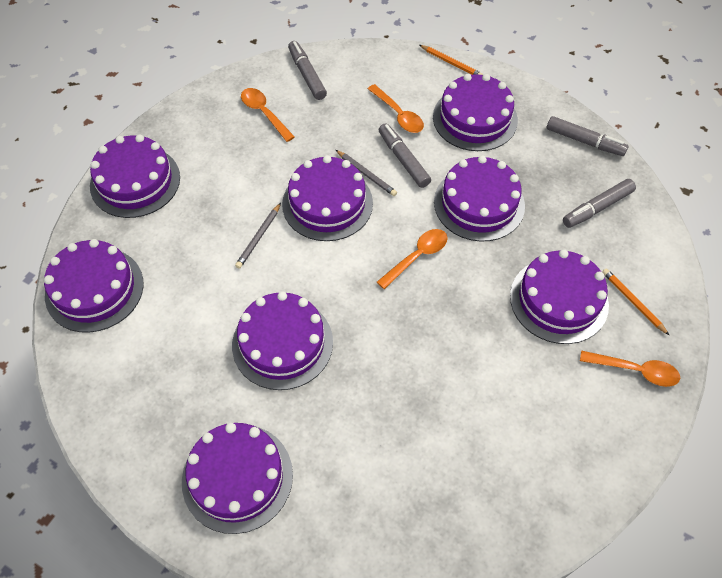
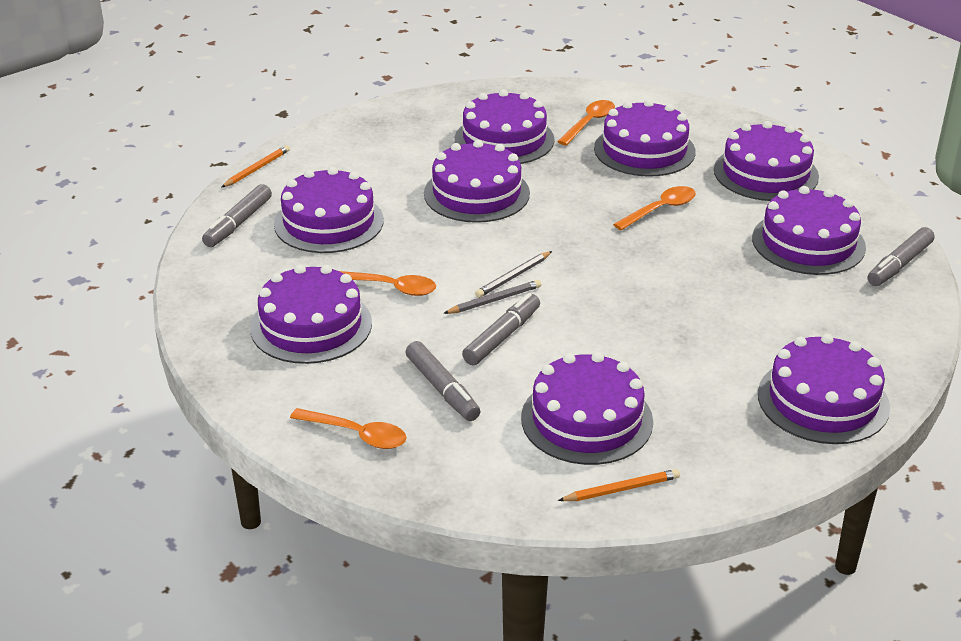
purple cake: [44,239,144,333] [90,134,180,218] [182,423,293,534] [232,291,333,390] [282,155,373,241] [433,74,518,151] [434,155,525,242] [510,249,609,344] = 8 -> [250,264,372,364] [274,167,384,253] [424,140,530,223] [455,89,555,164] [521,352,653,465] [594,99,696,177] [714,121,819,201] [752,186,866,275] [758,334,890,444] = 9

